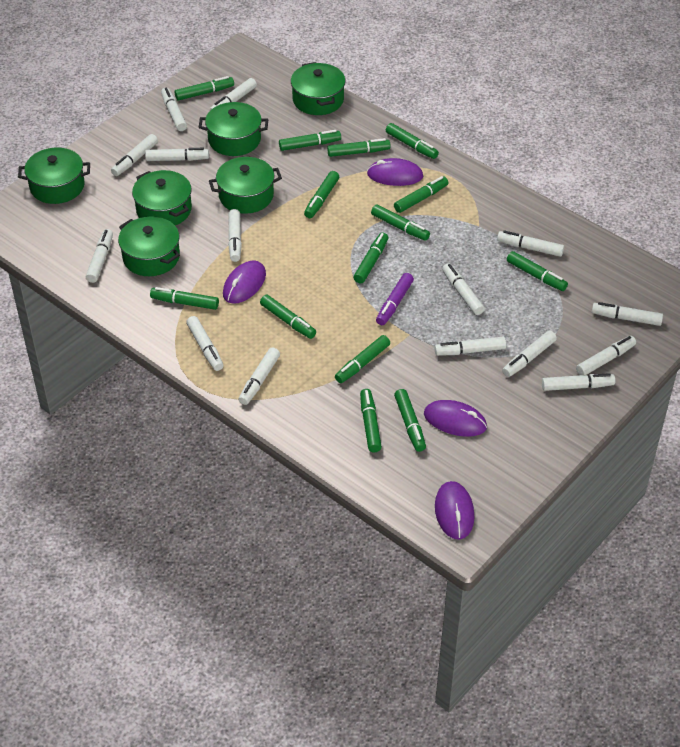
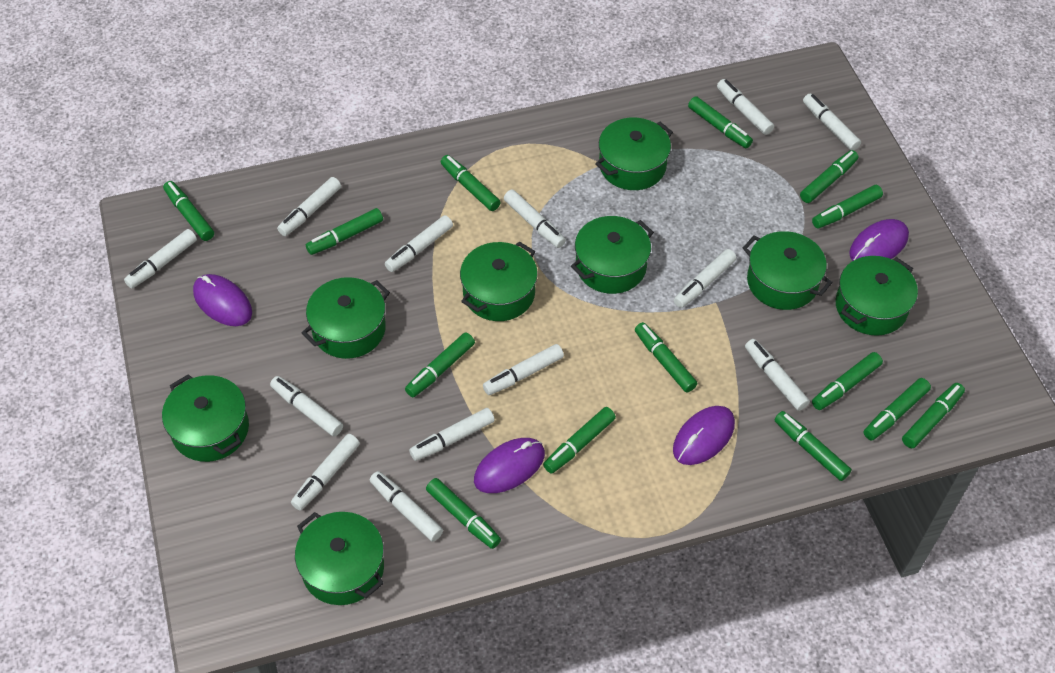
green pot: [18,148,90,204] [118,217,180,276] [132,170,192,225] [199,102,269,156] [209,157,282,214] [291,62,345,115] = 6 -> [162,374,249,462] [295,512,384,605] [302,277,390,359] [460,241,538,321] [571,216,654,294] [595,118,673,190] [743,231,833,310] [835,256,918,336] = 8
purple marker: [376,273,414,325] = 1 -> none = 0
white marker: [86,229,113,283] [111,134,158,176] [145,148,209,161] [161,88,187,131] [186,316,224,371] [210,78,257,110] [228,209,242,262] [238,347,280,405] [435,337,506,356] [442,263,485,315] [497,230,564,257] [502,331,557,377] [542,373,615,391] [576,336,636,375] [592,302,663,326] = 15 -> [124,229,197,289] [270,376,343,437] [277,177,341,236] [291,434,360,511] [370,471,443,542] [385,215,453,272] [409,408,495,461] [483,344,564,395] [504,189,566,248] [674,249,736,308] [717,79,774,135] [745,339,810,411] [803,94,861,151] = 13

